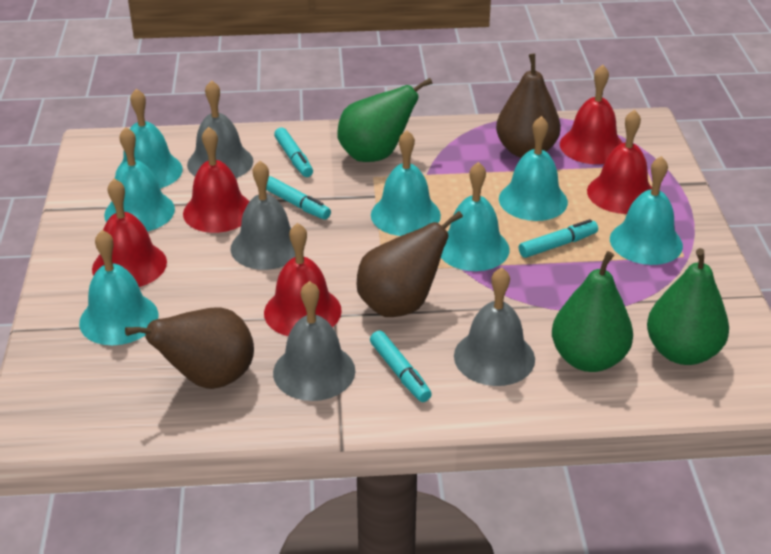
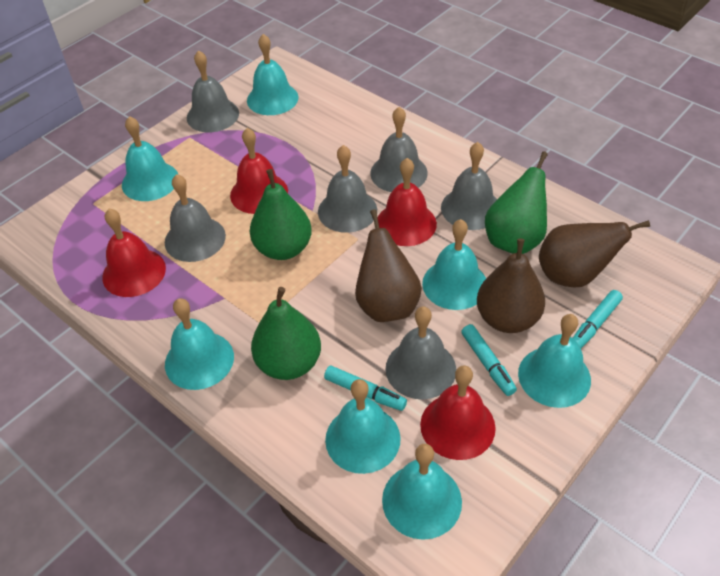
grey bell: [187,80,253,178] [230,161,295,270] [273,281,355,401] [454,267,535,386] = 4 -> [165,174,226,262] [187,50,239,132] [318,145,377,233] [370,107,428,192] [386,306,456,399] [441,142,497,230] = 6
red bell: [92,178,167,287] [183,127,250,233] [264,223,342,336] [560,65,622,164] [587,110,652,214] = 5 -> [102,209,166,297] [230,128,288,214] [378,158,437,246] [420,365,496,460] = 4
turquoise marker: [266,176,331,220] [274,128,313,177] [370,330,432,402] [519,219,598,258] = 4 -> [324,366,407,411] [461,324,517,396] [573,290,623,348] = 3

